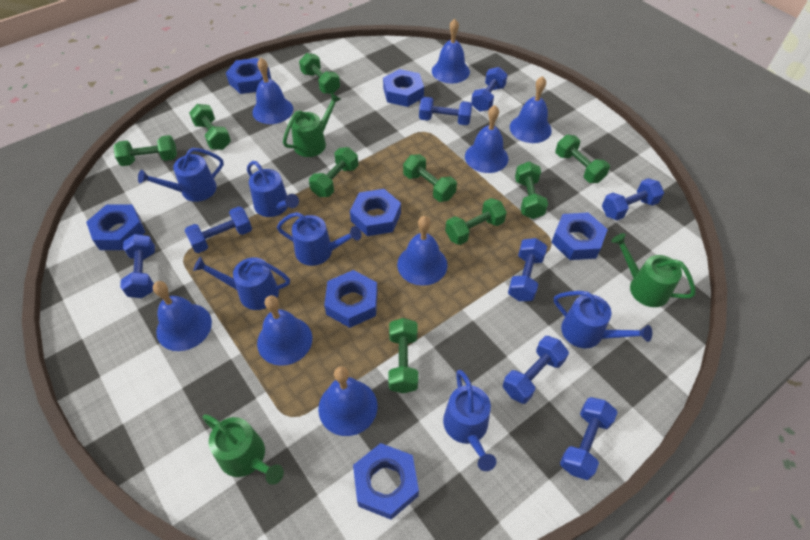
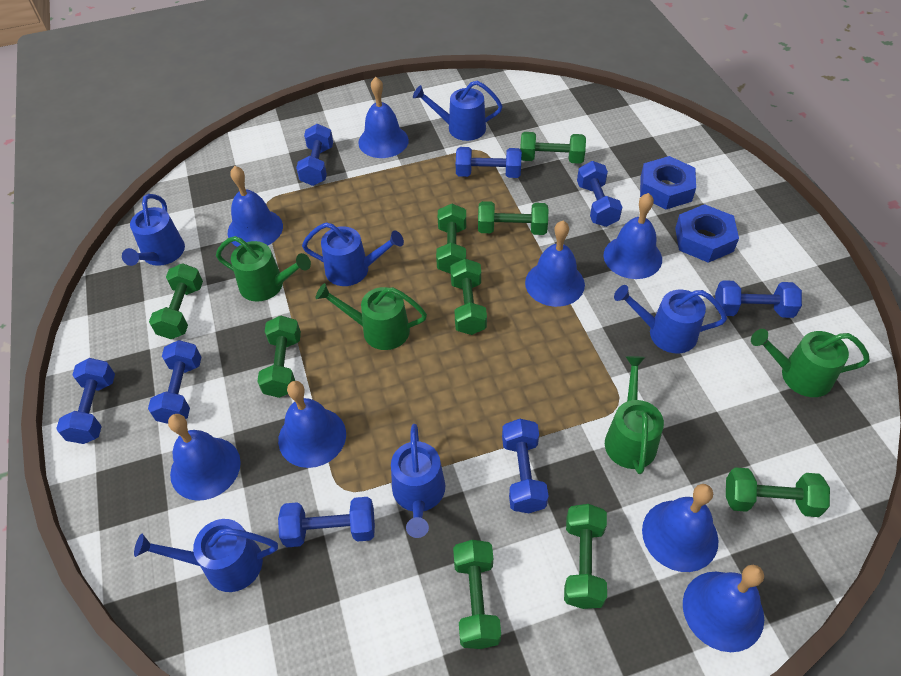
blue nut: [86,205,145,250] [226,58,271,94] [324,270,378,328] [350,189,401,236] [353,443,419,520] [383,69,424,107] [551,212,608,260] = 7 -> [640,156,696,209] [675,204,739,263] = 2
green watering can: [202,414,284,485] [283,93,341,157] [611,233,696,307] = 3 -> [216,236,311,301] [315,283,427,350] [605,356,664,474] [751,329,870,397] = 4

